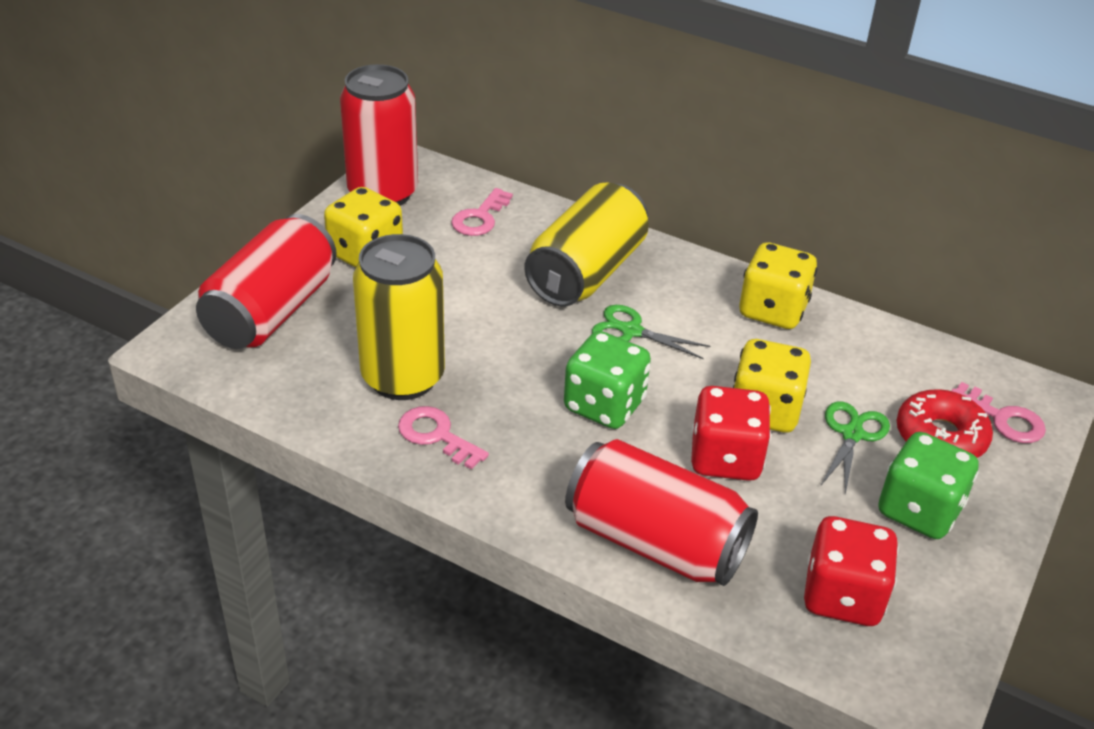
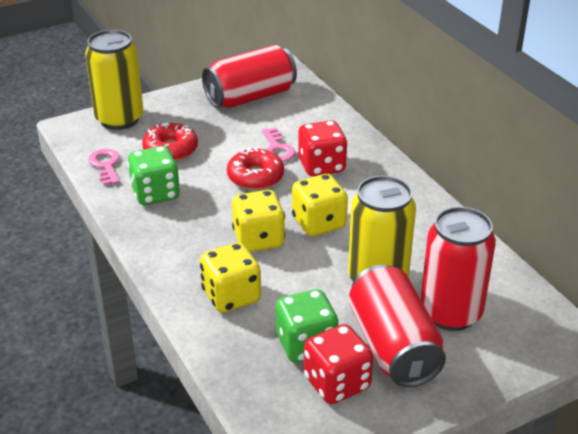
green scissors: [592,305,711,359] [821,402,890,494] = 2 -> none = 0
pink key: [398,406,489,470] [451,188,513,236] [951,382,1046,443] = 3 -> [88,149,120,186] [262,127,296,162] = 2
red donut: [897,389,993,458] = 1 -> [142,122,198,161] [227,148,284,190] = 2

